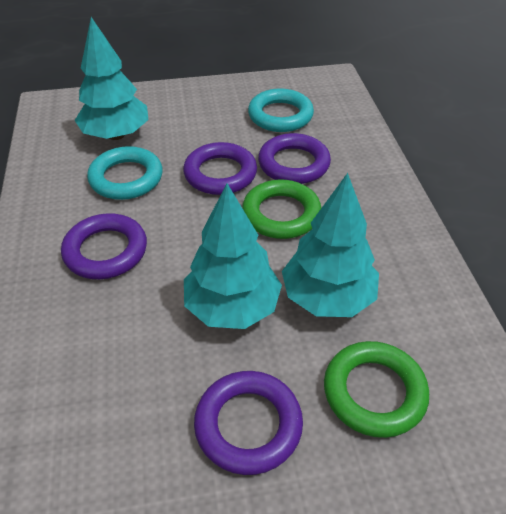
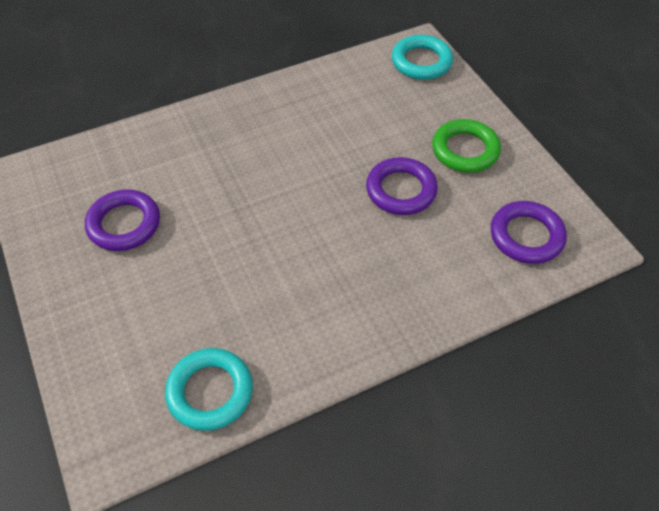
green ring: [242,180,321,239] [324,341,429,438] = 2 -> [432,119,501,173] = 1
purple ring: [61,213,147,279] [183,142,257,195] [194,371,303,475] [258,133,331,184] = 4 -> [85,190,160,251] [366,157,438,215] [491,201,567,264] = 3
turquoise tree: [75,17,149,140] [184,183,282,329] [282,173,379,317] = 3 -> none = 0

